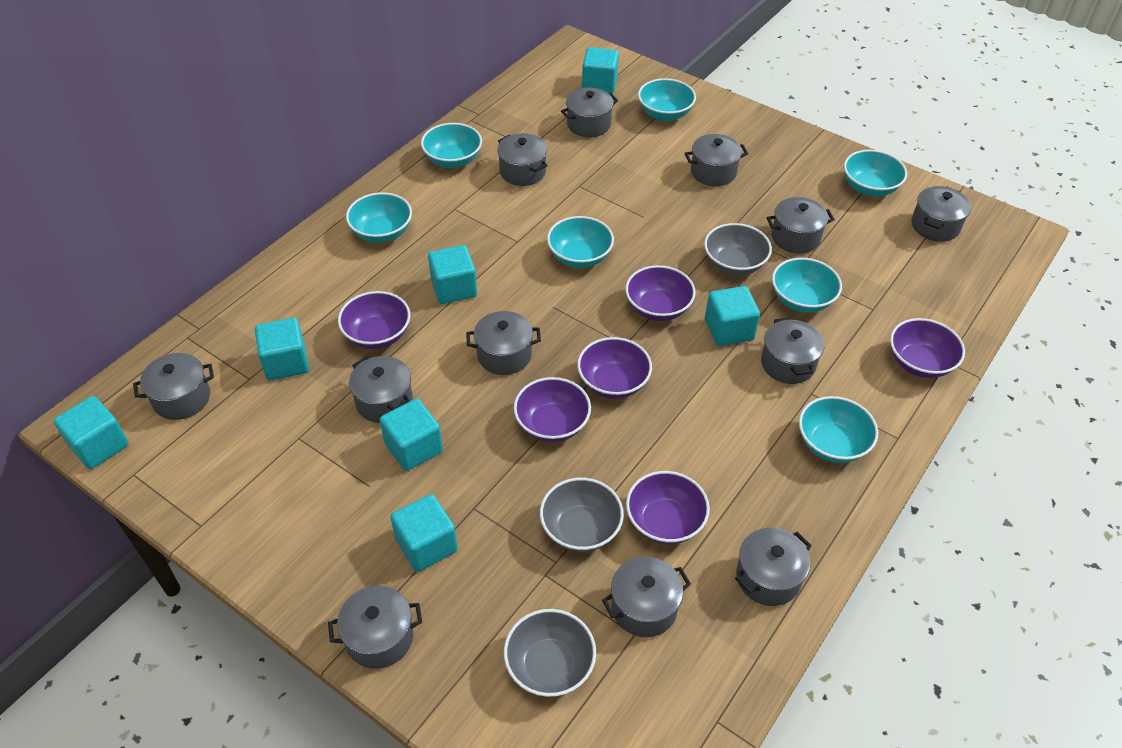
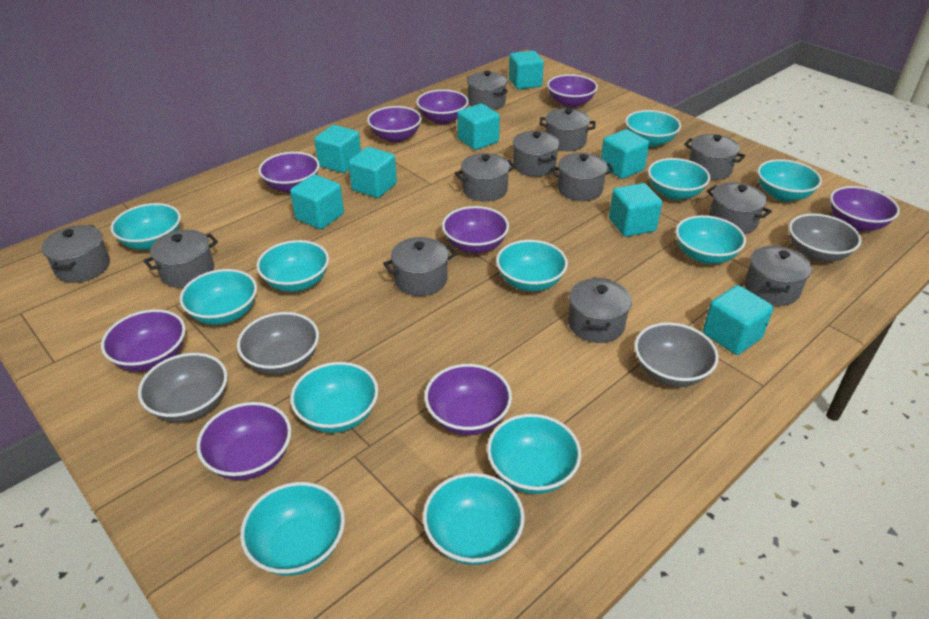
grey bowl: [504,609,596,697] [540,478,624,552] [704,223,772,276] = 3 -> [138,353,227,422] [237,312,319,375] [634,322,719,387] [789,214,862,262] = 4
purple bowl: [338,291,410,349] [514,377,591,442] [577,337,652,399] [625,265,696,321] [626,471,710,545] [890,318,965,378] = 6 -> [101,309,186,372] [196,402,291,480] [259,152,320,193] [367,106,422,143] [416,89,469,124] [424,364,512,435] [442,206,509,254] [547,74,598,108] [830,186,900,231] = 9
turquoise bowl: [346,192,412,243] [421,123,482,168] [547,216,614,268] [638,78,696,121] [772,258,842,313] [799,396,878,463] [844,150,907,197] = 7 -> [111,203,181,250] [180,269,257,325] [240,482,345,576] [257,240,329,292] [290,362,378,433] [423,473,525,565] [487,414,581,494] [496,240,568,291] [625,110,681,147] [648,158,710,200] [676,215,746,264] [757,159,822,202] = 12
turquoise cube: [53,396,129,469] [255,318,309,381] [380,399,443,471] [390,494,458,572] [428,245,477,304] [582,47,619,94] [705,286,760,346] = 7 -> [290,174,344,229] [314,125,361,173] [348,147,397,198] [457,104,500,150] [509,51,544,89] [601,129,649,179] [609,183,662,237] [703,285,774,355] = 8

